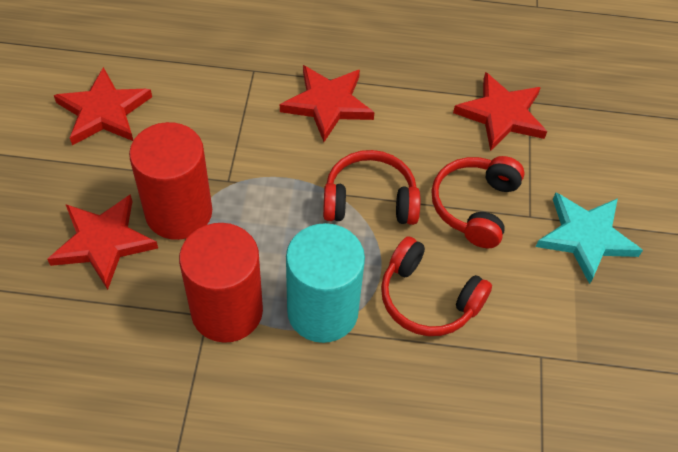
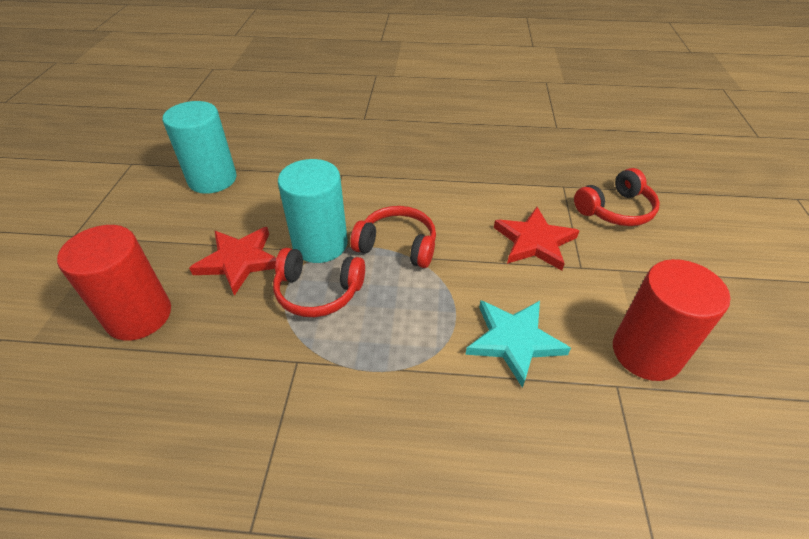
red star: [48,194,158,290] [54,67,152,145] [280,65,375,142] [453,72,547,151] = 4 -> [189,227,277,296] [494,207,579,271] = 2
turquoise cylinder: [286,223,365,343] = 1 -> [163,101,237,194] [278,159,348,263] = 2

